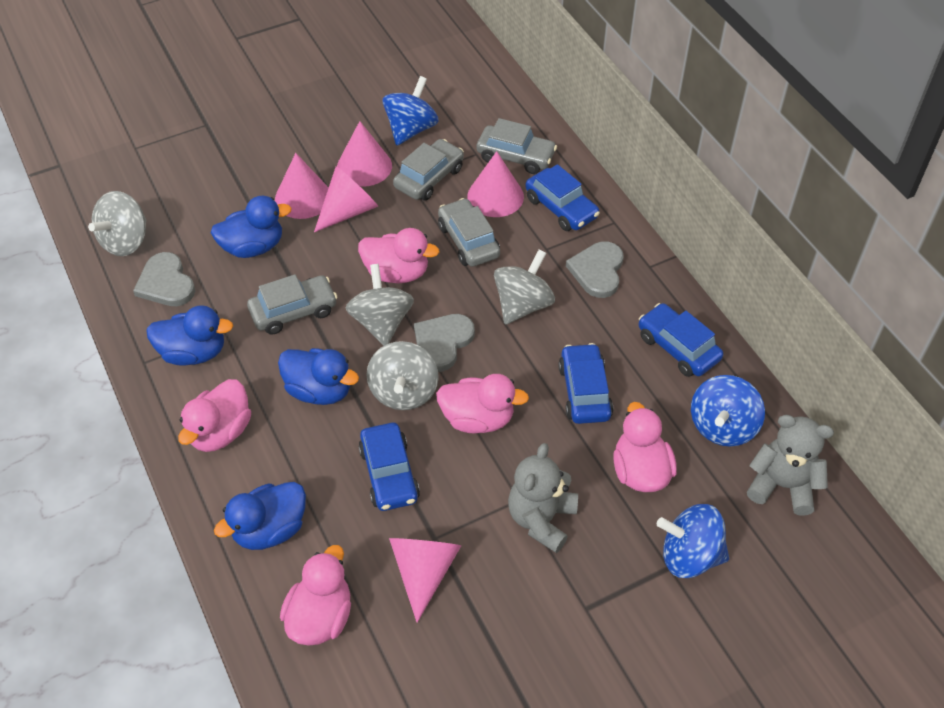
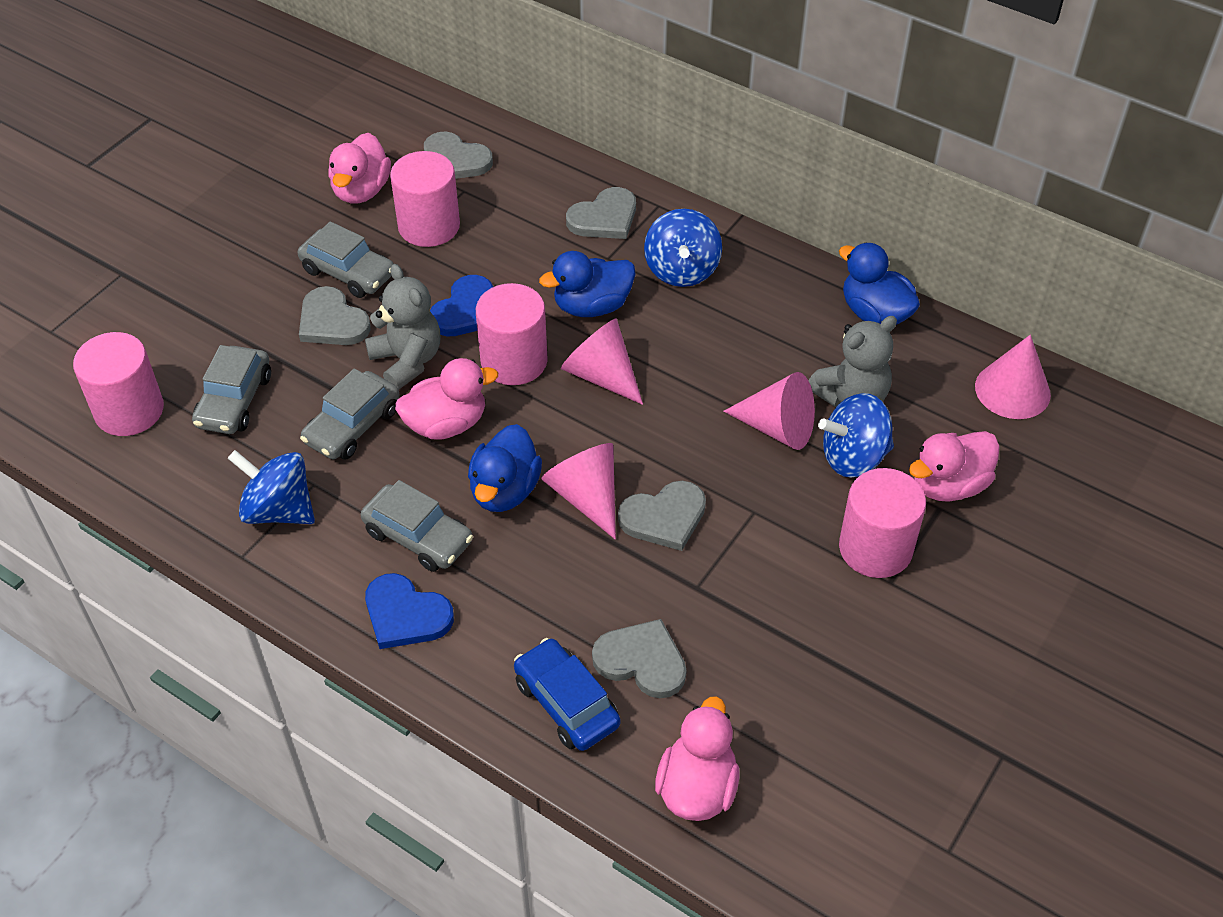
blue car: [358,423,420,511] [525,164,600,231] [558,343,613,424] [639,303,723,377] = 4 -> [514,638,620,751] = 1
blue duck: [146,305,233,366] [211,196,292,258] [214,482,306,550] [278,348,359,405] = 4 -> [468,424,542,512] [539,251,636,317] [839,243,920,325] = 3
blue heart: none = 0 -> [365,573,454,649] [430,275,493,336] = 2
grey heart: [133,252,195,306] [414,314,475,372] [566,242,624,298] = 3 -> [299,286,371,345] [424,132,493,179] [566,187,636,239] [592,619,687,698] [618,481,706,551] = 5
grey spinning top: [88,191,147,256] [346,264,414,346] [366,341,439,410] [494,250,555,325] = 4 -> none = 0
pink cone: [275,153,328,219] [314,166,378,232] [337,121,392,187] [389,538,461,623] [467,151,524,217] = 5 -> [541,443,616,539] [561,319,643,405] [723,372,815,450] [975,335,1051,419] = 4
pink cylinder: none = 0 -> [73,332,164,436] [390,151,460,247] [476,283,548,385] [839,468,926,578] = 4
pink duck: [178,379,251,452] [280,545,351,646] [358,228,440,283] [436,374,529,433] [613,402,677,492] = 5 -> [328,133,391,204] [395,358,498,440] [655,696,740,821] [909,431,1000,502] = 4

